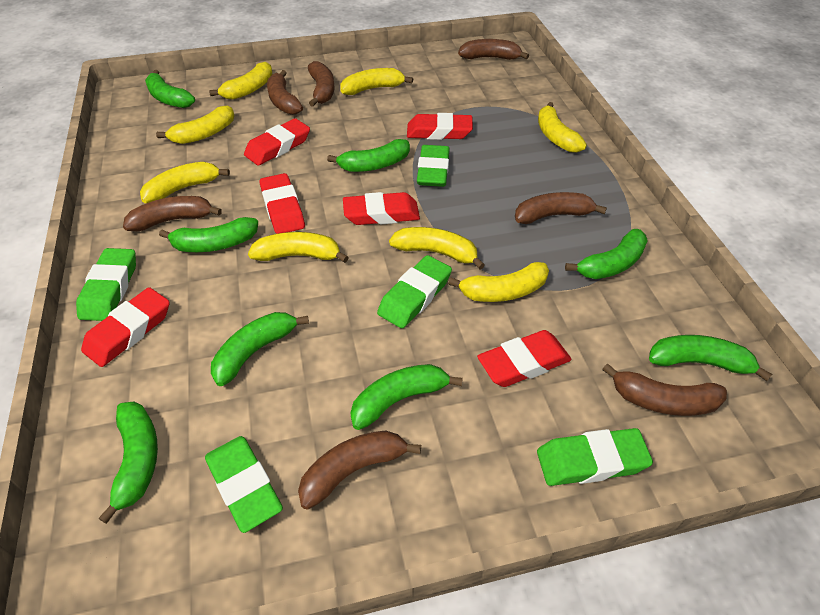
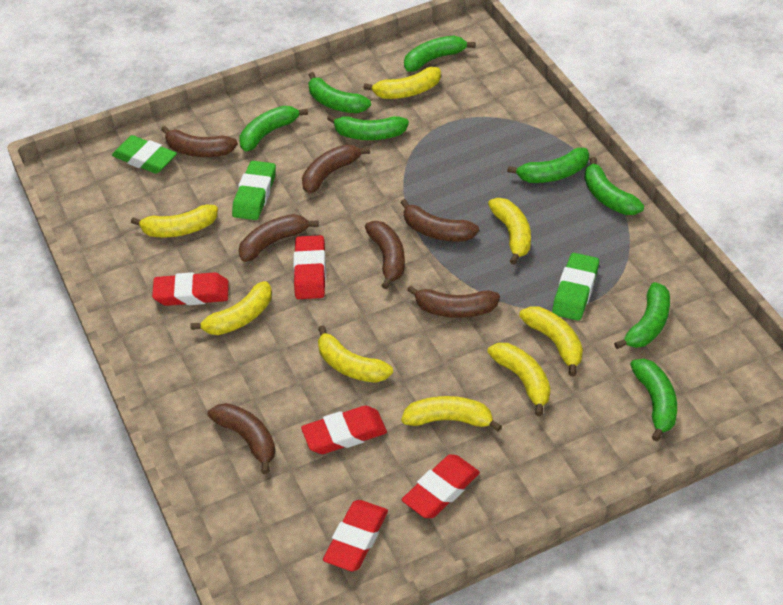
green eraser: [76,248,136,321] [205,436,283,533] [377,255,452,328] [417,145,449,187] [537,428,653,486] = 5 -> [112,135,177,174] [232,161,276,220] [552,253,599,321] = 3
red eraser: [81,287,170,367] [244,118,310,166] [260,173,305,234] [343,192,420,225] [407,113,473,140] [477,330,571,387] = 6 -> [152,272,229,306] [293,235,326,299] [301,406,387,454] [323,500,388,571] [402,454,480,518] = 5

